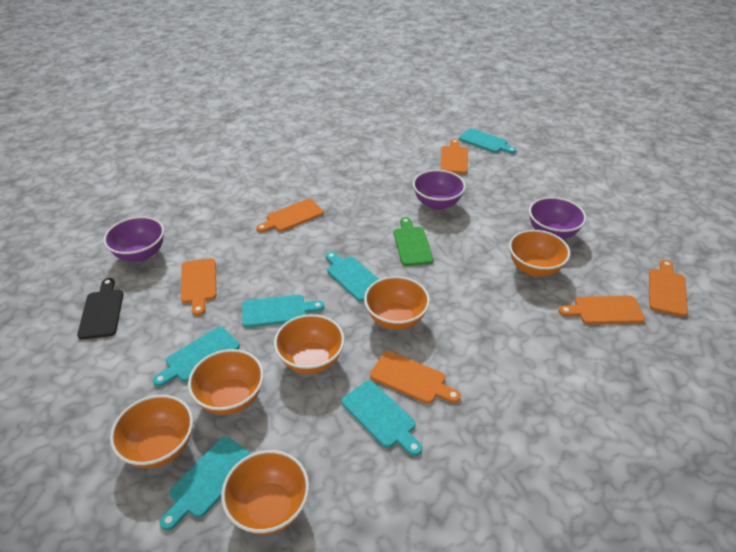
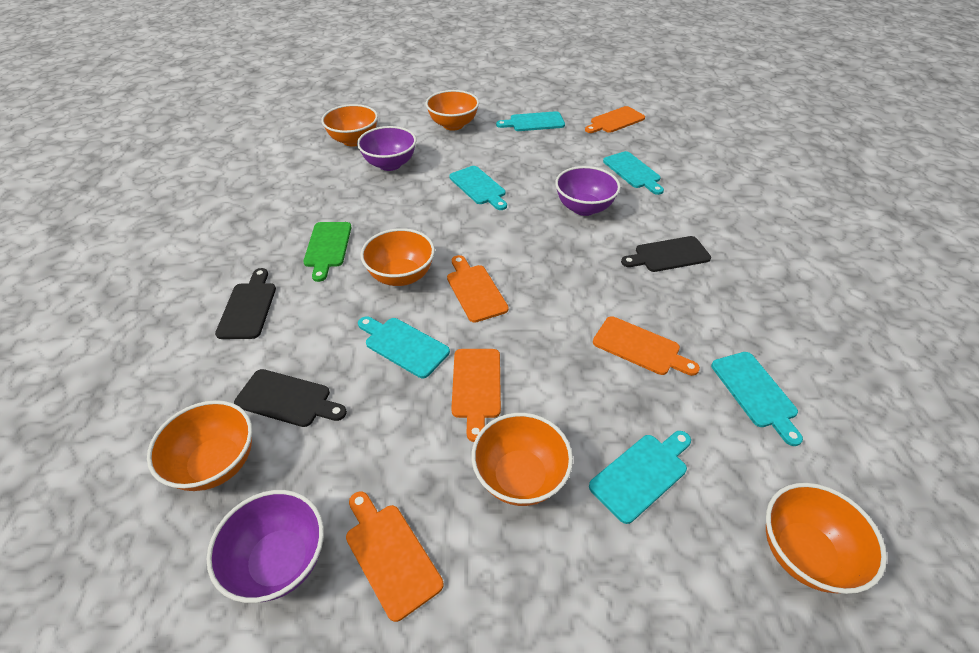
black cutting board: [77,278,124,340] = 1 -> [215,268,276,339] [234,369,347,427] [621,236,711,272] = 3
orange cutting board: [181,258,216,316] [256,199,324,232] [370,351,461,404] [441,139,468,174] [559,296,645,324] [649,260,688,317] = 6 -> [346,492,443,622] [447,255,509,322] [451,349,501,442] [585,106,645,133] [593,316,700,376] = 5

